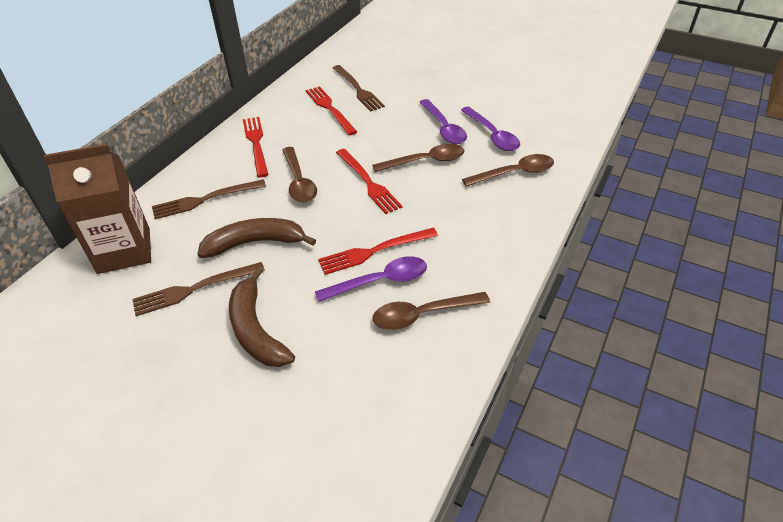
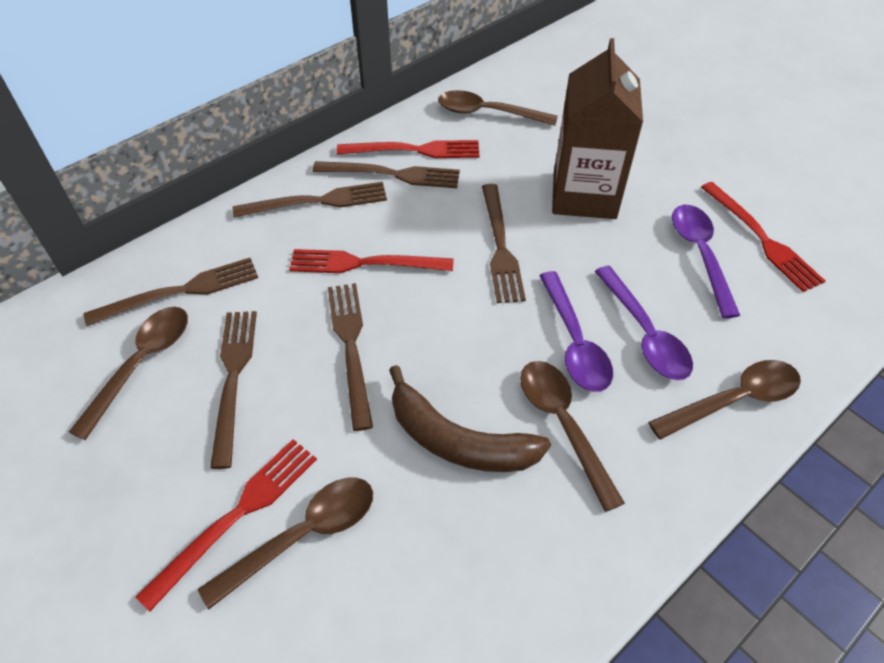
brown banana: [197,218,316,258] [229,267,295,367] = 2 -> [389,365,551,472] = 1
brown fork: [132,262,265,316] [152,179,266,219] [333,65,385,111] = 3 -> [83,258,258,326] [210,311,257,469] [233,182,387,218] [313,161,460,188] [328,283,373,431] [482,184,526,303] = 6
brown spoon: [282,147,317,203] [372,144,465,172] [373,292,490,330] [462,154,554,187] = 4 -> [69,307,188,440] [198,478,373,610] [438,90,558,126] [520,361,625,512] [648,360,801,440] = 5

